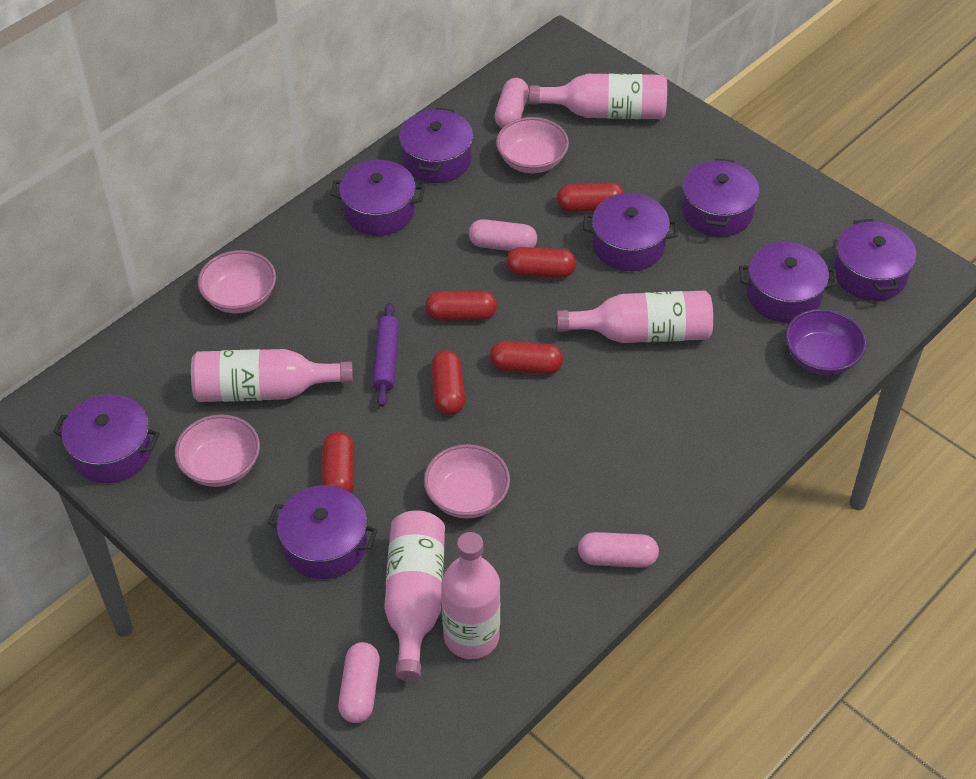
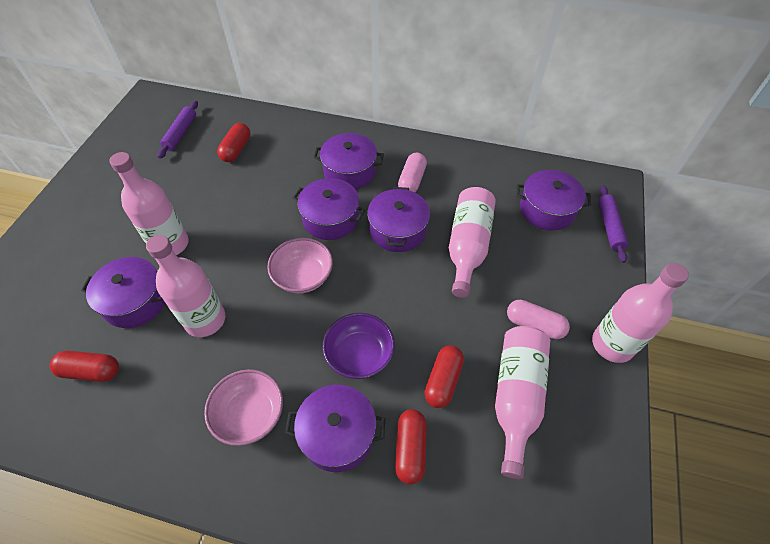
pink bowl: [175,414,260,487] [198,250,276,314] [424,444,510,519] [496,117,569,173] = 4 -> [204,369,283,446] [267,238,333,293] = 2
pink capsule: [338,642,380,723] [469,219,537,251] [495,78,529,128] [578,532,659,568] = 4 -> [398,153,427,193] [507,300,570,339] = 2
purple pot: [53,394,160,483] [267,485,378,579] [331,160,425,236] [399,108,473,183] [583,193,678,271] [682,158,759,237] [739,242,838,323] [833,219,917,301] = 8 -> [81,257,165,328] [285,385,385,472] [293,178,366,240] [313,133,384,189] [367,187,430,252] [516,170,591,231] = 6
purple rolling pin: [373,302,399,407] = 1 -> [158,101,198,159] [598,185,628,263] = 2
red capsule: [322,432,354,493] [425,291,497,321] [431,350,465,415] [490,341,563,374] [506,247,576,278] [557,183,624,212] = 6 -> [50,351,119,382] [217,123,250,162] [395,409,427,484] [424,345,464,408] = 4

